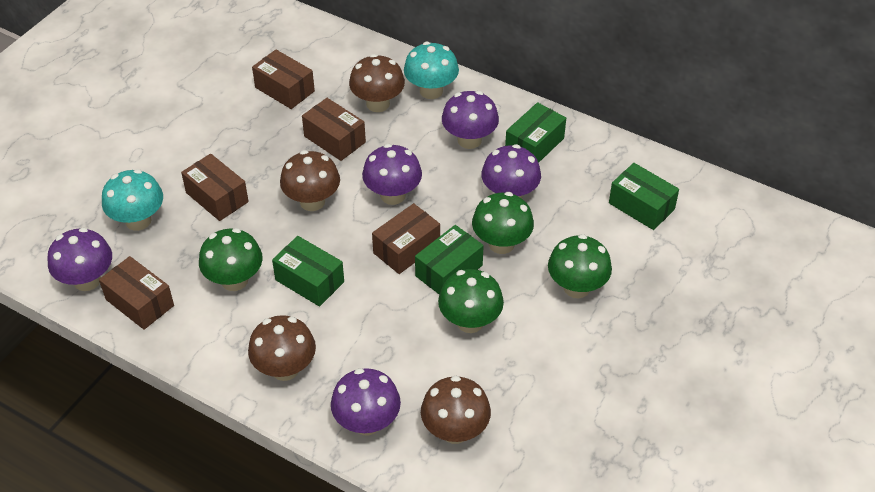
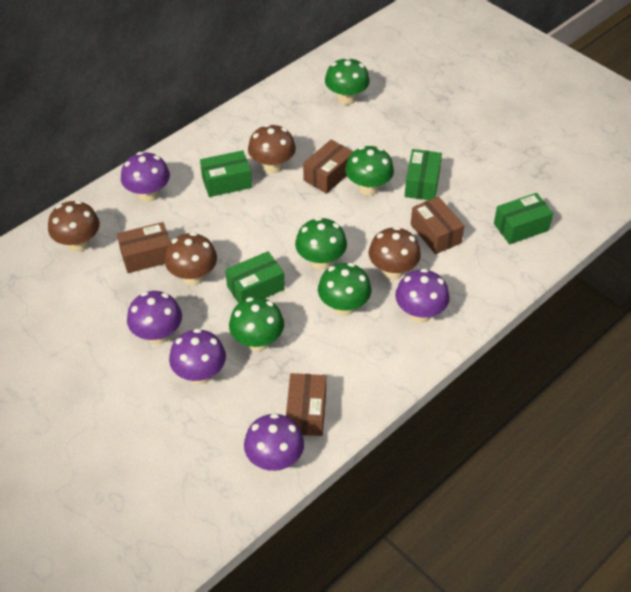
brown box: [99,256,174,330] [181,154,249,221] [252,50,315,109] [302,98,366,161] [372,203,440,274] = 5 -> [117,222,170,273] [286,373,326,436] [303,140,353,194] [411,196,464,254] = 4
green mushroom: [199,228,263,291] [438,269,504,333] [472,192,534,254] [548,234,612,298] = 4 -> [229,297,284,351] [295,217,347,270] [318,263,371,316] [325,57,370,105] [345,146,394,195] = 5
turquoise mushroom: [102,169,163,231] [404,42,459,99] = 2 -> none = 0

